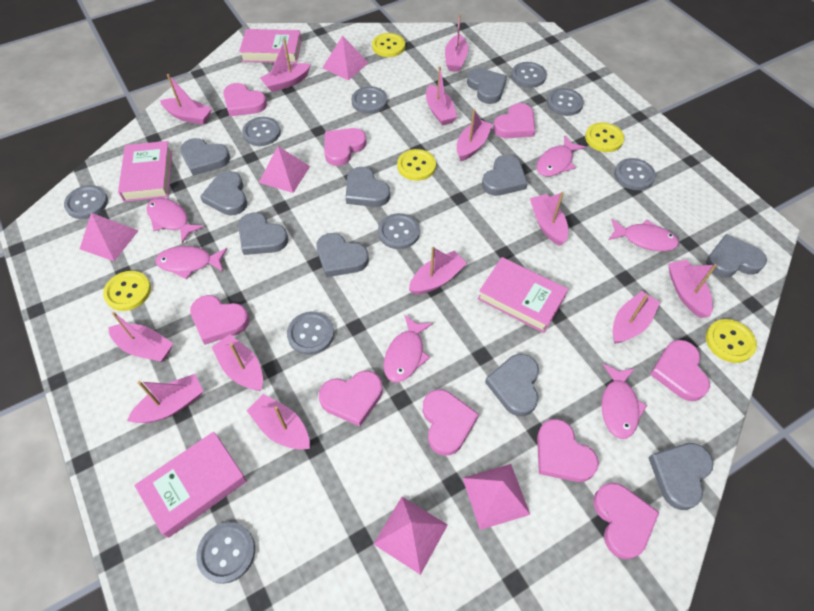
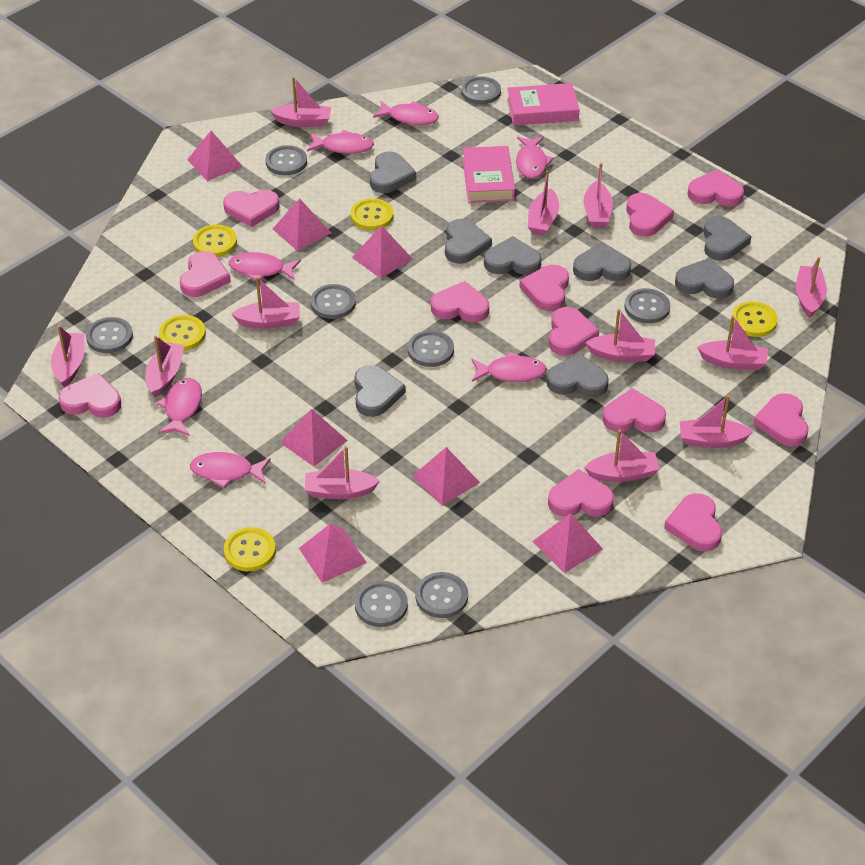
grey button: [64,185,108,219] [196,522,255,584] [242,117,281,146] [287,311,334,355] [351,86,387,114] [378,213,420,249] [511,62,547,88] [547,88,584,116] [614,158,656,190] = 9 -> [86,317,133,353] [265,145,307,175] [310,284,356,319] [355,581,408,627] [408,330,454,367] [415,572,468,618] [461,76,501,104] [624,288,670,323] = 8
grey heart: [180,138,230,176] [200,171,247,216] [238,213,288,255] [316,233,369,277] [346,167,390,207] [467,68,507,104] [482,155,528,196] [485,354,539,416] [649,443,713,510] [706,234,767,277] = 10 -> [354,365,406,417] [370,151,416,193] [445,219,492,264] [484,236,542,275] [547,353,609,397] [573,243,631,281] [675,258,734,299] [703,216,752,261] = 8
pink boat: [108,312,173,362] [127,374,203,423] [160,74,212,125] [212,334,263,391] [246,394,310,450] [260,39,311,92] [409,247,467,294] [426,66,457,125] [445,14,468,72] [457,109,493,161] [530,192,568,246] [613,291,660,344] [668,259,717,318] = 13 -> [51,326,84,388] [145,336,184,397] [231,277,300,329] [270,77,331,127] [305,446,380,499] [528,170,559,236] [583,163,613,228] [584,429,660,482] [585,309,655,362] [680,395,753,448] [697,316,768,370] [796,257,827,318] = 12
pink book: [118,141,172,202] [134,432,247,538] [239,29,302,63] [478,257,568,333] = 4 -> [463,146,515,203] [507,83,580,125] = 2
pink fish: [147,198,204,244] [155,246,227,279] [384,315,433,382] [536,135,585,176] [601,364,647,439] [609,219,679,251] = 6 -> [157,378,202,436] [190,452,271,488] [229,252,301,281] [307,130,374,154] [373,101,439,125] [471,352,547,382] [516,137,554,179] = 7
pink heart: [190,295,249,345] [223,83,267,116] [319,371,383,426] [324,128,367,166] [423,389,479,456] [493,103,535,138] [537,419,599,482] [593,483,660,559] [650,340,710,401] = 9 -> [59,373,121,418] [180,251,231,297] [223,190,280,227] [431,281,489,322] [519,265,569,311] [548,469,614,517] [549,307,599,356] [603,388,666,433] [626,193,674,237] [664,493,722,551] [687,170,744,206] [753,393,809,447] = 12
pink pyramid: [80,213,139,261] [259,146,310,193] [322,35,369,81] [374,497,448,575] [463,464,530,530] = 5 -> [187,131,243,181] [273,198,331,251] [280,409,348,467] [299,523,367,583] [352,225,413,279] [412,447,480,505] [532,513,603,573] = 7

